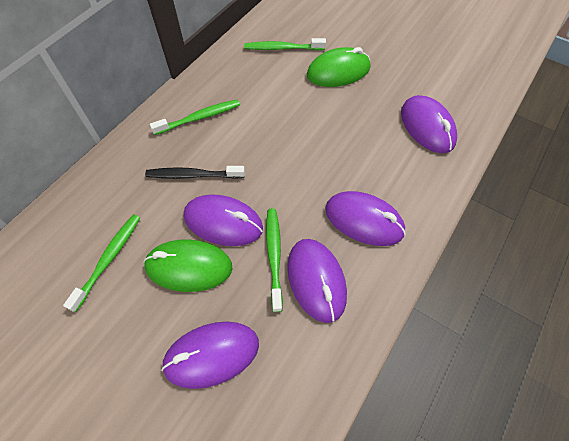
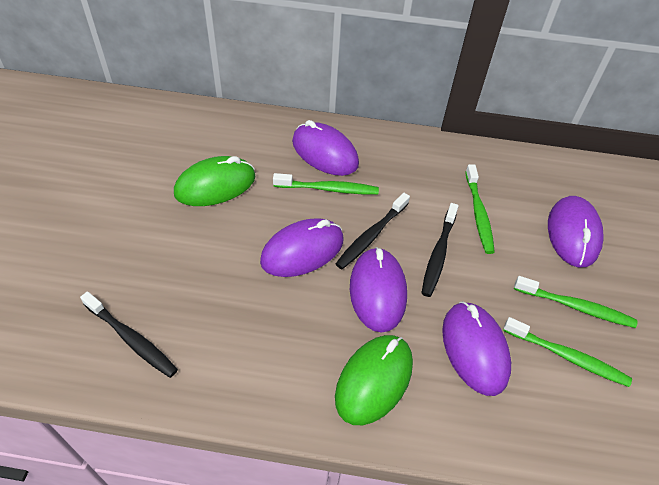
black toothbrush: [145,166,245,179] = 1 -> [80,291,178,378] [336,193,410,269] [422,203,459,297] = 3

